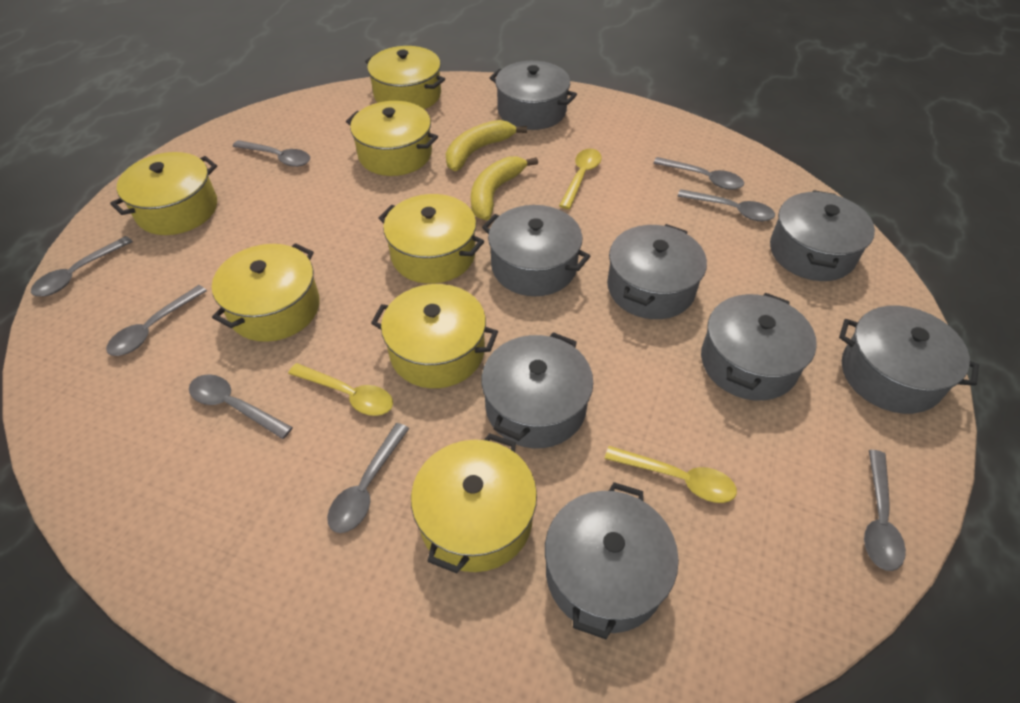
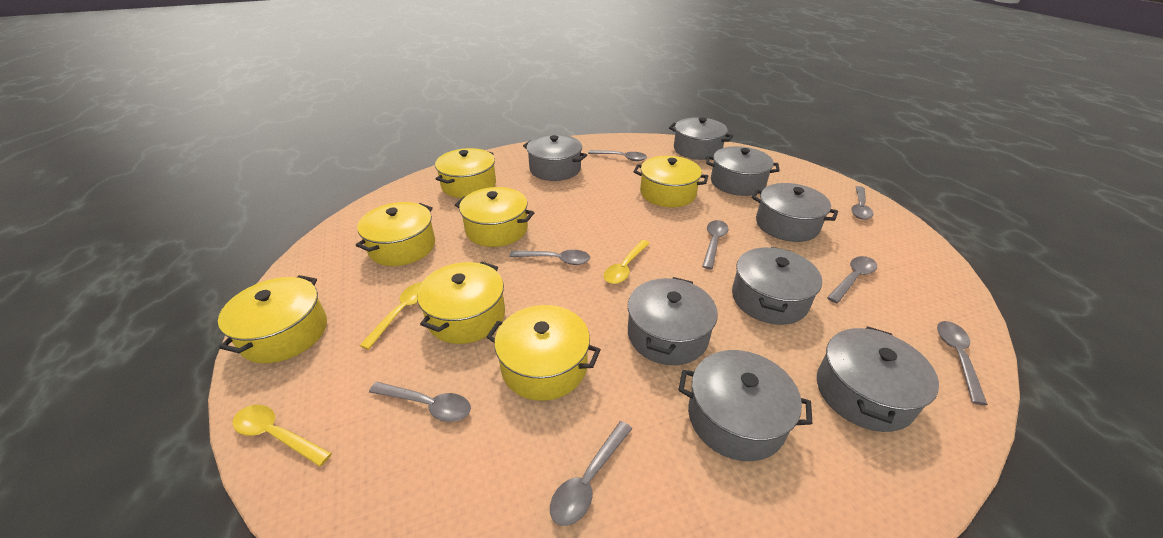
yellow banana: [446,120,527,171] [471,156,538,220] = 2 -> none = 0

